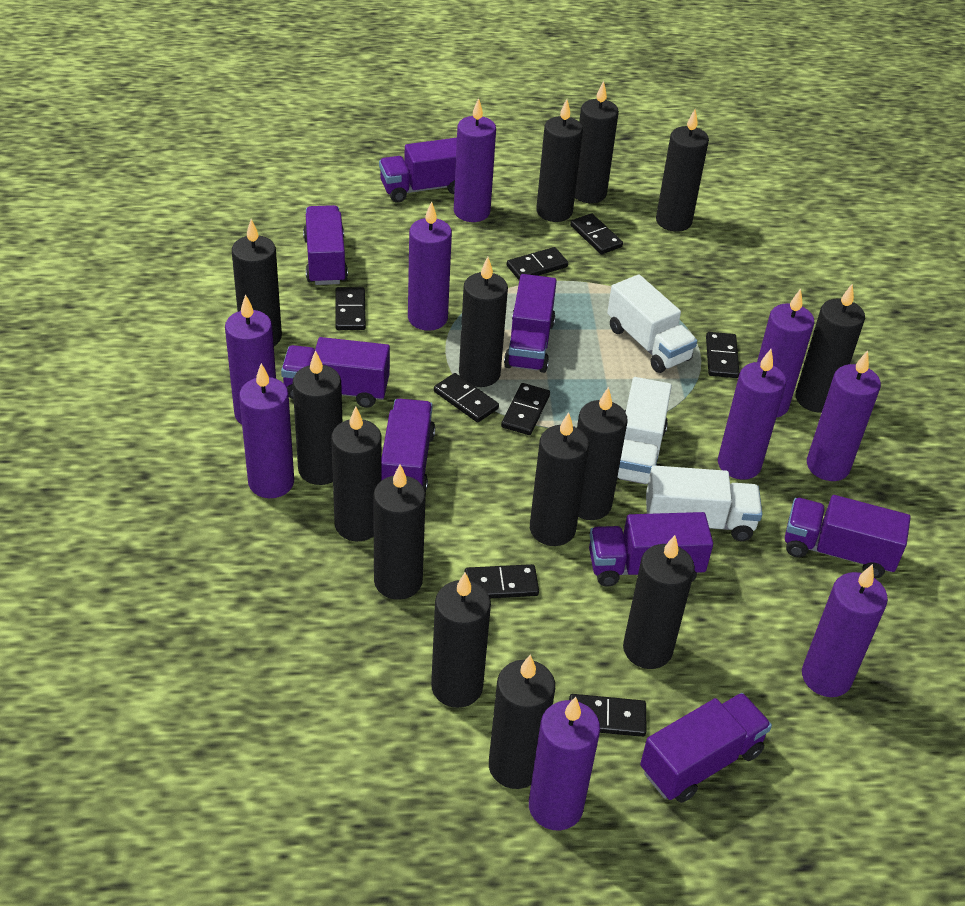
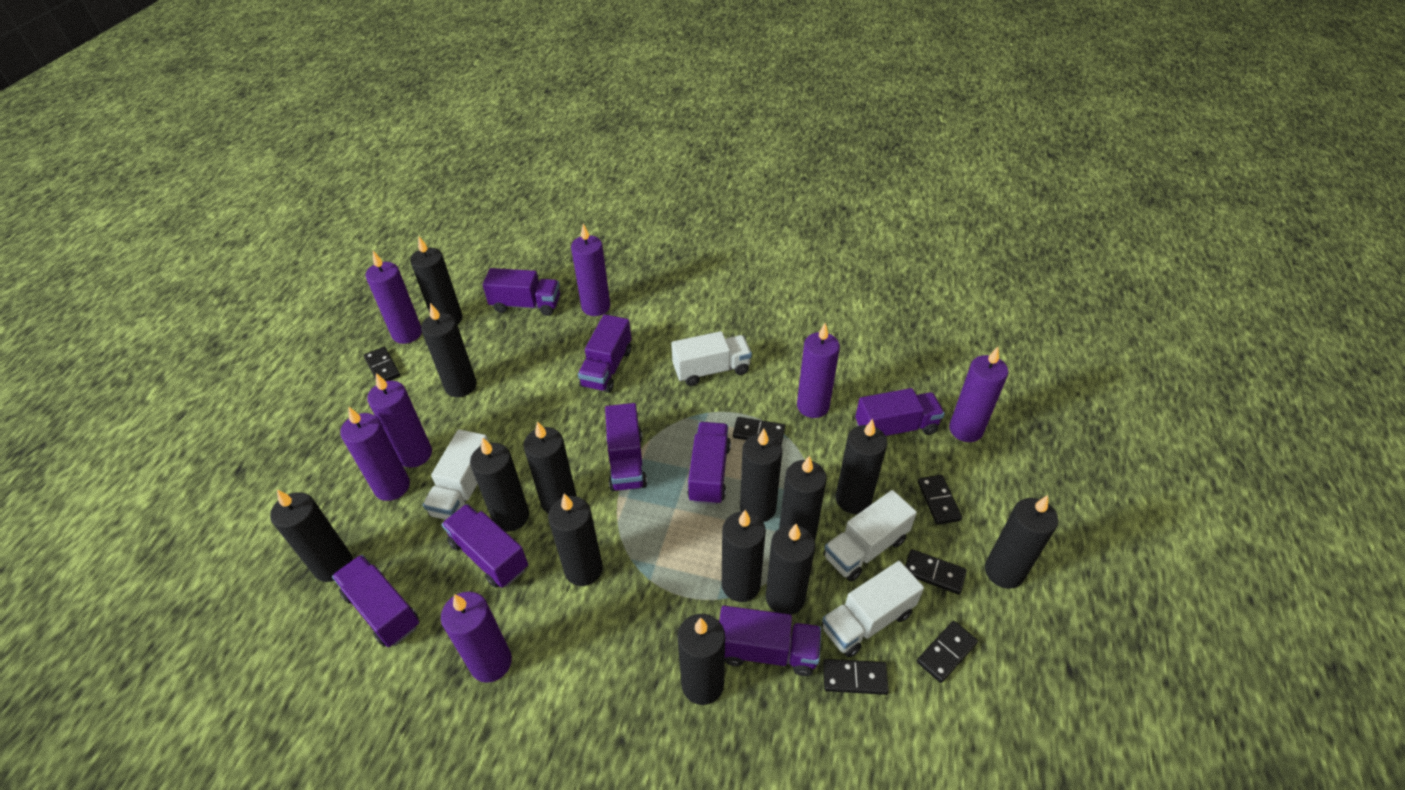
black candle: [232,219,282,346] [293,350,342,485] [331,407,382,541] [373,464,426,600] [431,572,491,708] [459,257,508,387] [489,655,555,789] [530,412,589,546] [536,99,583,222] [575,81,619,203] [577,387,628,520] [623,535,695,669] [656,110,709,232] [795,284,865,413] = 14 -> [270,490,352,582] [410,237,462,325] [421,303,477,397] [470,437,529,532] [524,421,577,514] [548,493,603,586] [677,614,725,705] [722,510,766,602] [740,429,782,522] [766,524,815,615] [779,456,827,541] [836,419,887,514] [985,495,1058,589] = 13
black domino: [335,287,366,330] [434,373,499,423] [464,564,539,598] [501,383,550,435] [507,247,568,280] [569,694,646,737] [570,213,623,254] [706,332,740,378] = 8 -> [363,347,400,381] [733,417,785,445] [823,659,889,695] [905,549,967,595] [917,621,978,683] [918,475,962,525] = 6
purple candle: [225,294,276,425] [239,363,294,498] [408,201,452,331] [454,98,496,222] [529,697,600,830] [718,349,786,480] [757,289,815,418] [802,564,888,697] [807,351,881,481] = 9 -> [340,406,410,501] [365,251,422,344] [367,373,432,467] [441,592,512,683] [571,224,610,316] [797,323,840,418] [949,347,1008,442] = 7
white truck: [607,274,697,373] [617,377,672,484] [646,465,763,541] = 3 -> [423,429,489,520] [671,331,752,386] [822,561,924,658] [824,490,917,582] = 4

